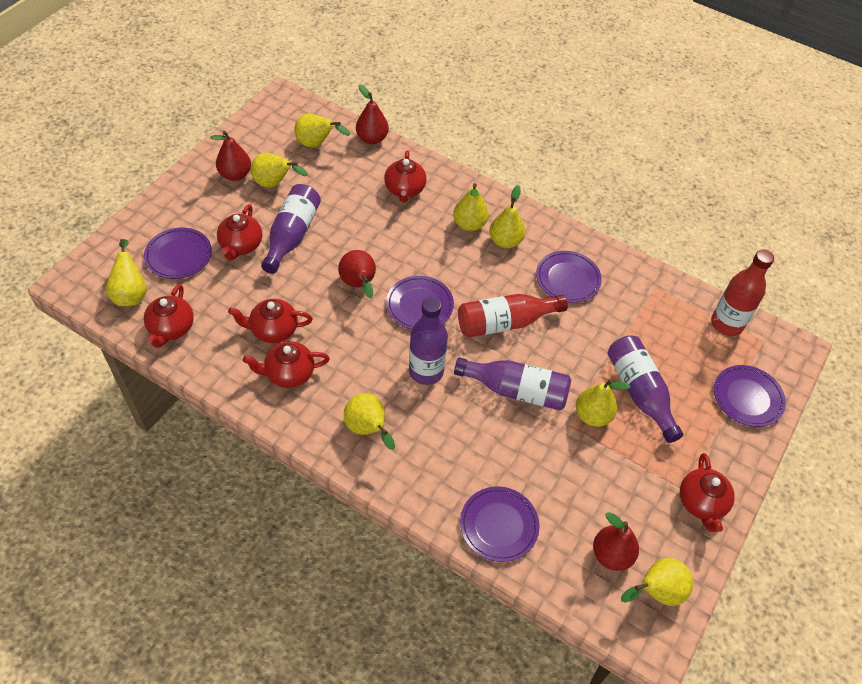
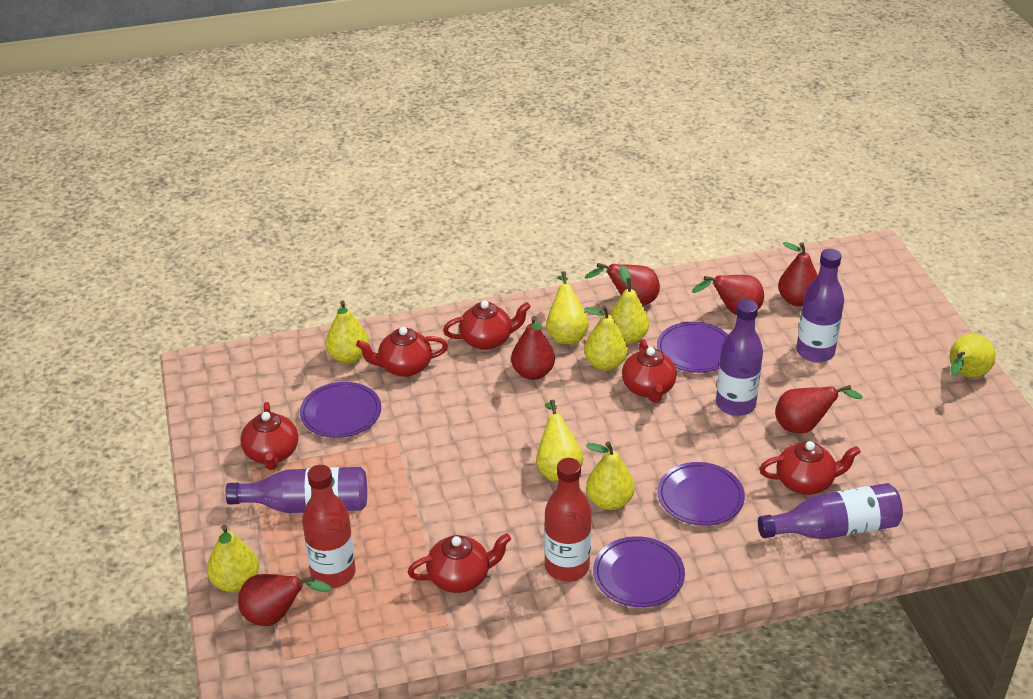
purple plate: [144,227,212,279] [386,276,454,329] [460,486,539,562] [536,251,602,303] [714,365,786,427] = 5 -> [300,382,381,438] [593,536,685,607] [657,322,728,373] [657,462,745,526] = 4
red pear: [210,131,251,181] [338,250,376,298] [356,84,389,144] [593,512,639,571] = 4 -> [238,574,332,626] [511,316,555,380] [585,263,660,306] [692,275,764,315] [775,385,863,433] [778,242,818,306] = 6

